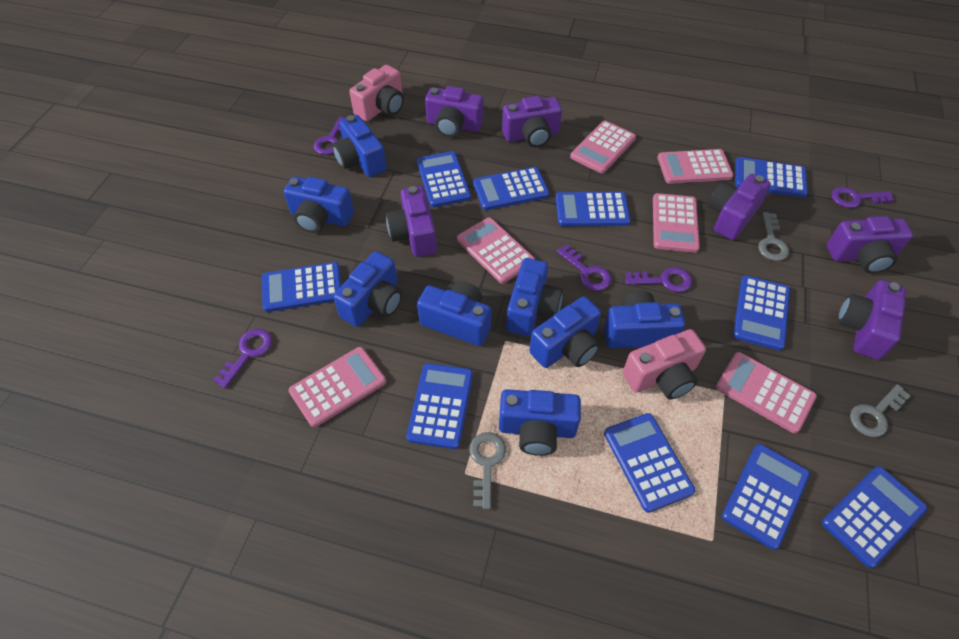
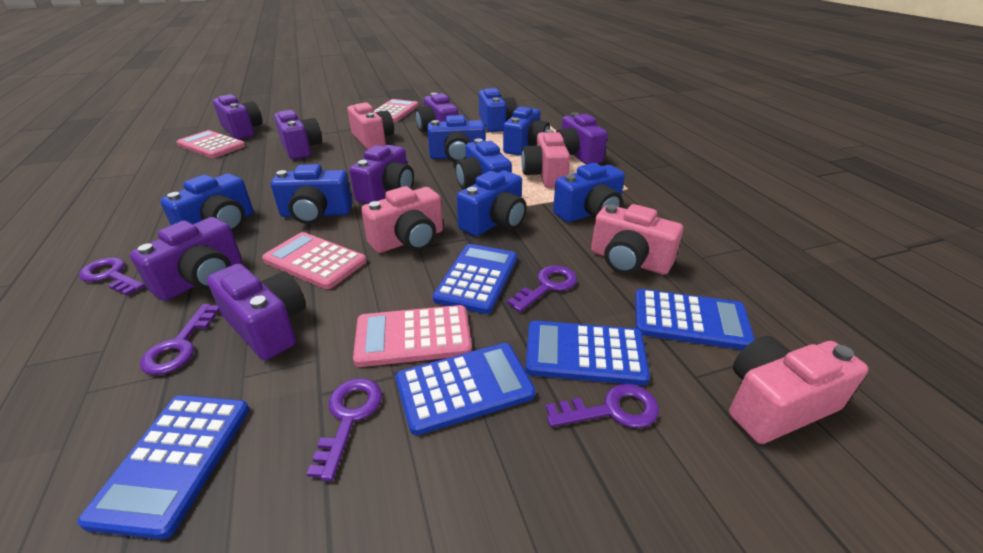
blue calculator: [262,262,342,312] [406,363,473,449] [417,151,471,207] [473,167,549,210] [556,192,631,226] [604,413,695,513] [722,444,810,550] [733,275,790,350] [735,157,808,198] [822,466,927,568] = 10 -> [77,395,249,540] [396,343,536,435] [432,244,517,314] [525,321,650,385] [635,289,755,350] = 5
grey key: [469,432,506,509] [758,212,789,261] [850,384,911,437] = 3 -> none = 0
pink calculator: [289,347,386,427] [457,218,535,284] [570,121,636,173] [653,193,700,253] [657,149,733,184] [716,352,817,434] = 6 -> [177,130,245,158] [262,232,367,289] [353,305,472,367] [374,99,419,122] = 4
pink camera: [349,65,404,121] [623,329,706,400] = 2 -> [347,102,394,150] [361,186,443,253] [521,129,570,188] [591,204,683,275] [729,336,868,444] = 5
purple camera: [386,186,437,257] [425,86,484,137] [502,96,562,148] [708,174,771,240] [827,216,913,274] [837,280,906,360] = 6 -> [130,217,242,301] [207,263,306,360] [213,94,263,139] [274,110,322,159] [349,145,414,204] [415,93,458,132] [556,112,608,164] = 7

